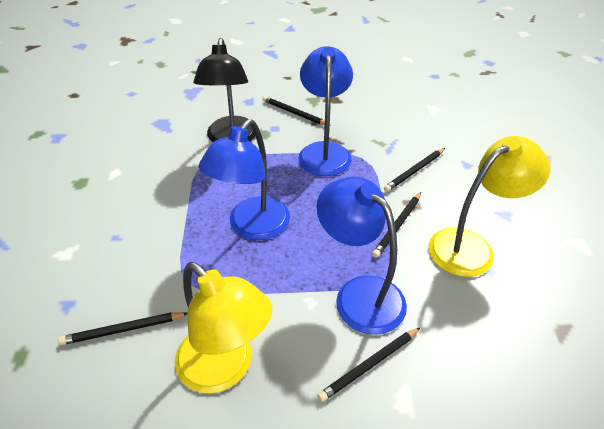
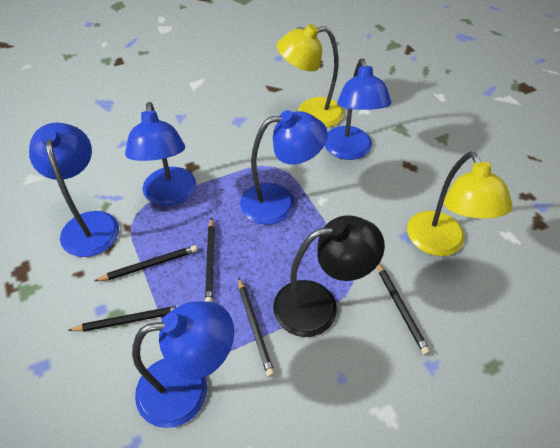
blue lamp: [199,119,290,240] [298,46,353,176] [316,177,407,335] = 3 -> [29,122,119,257] [125,102,196,206] [132,301,234,428] [240,110,328,225] [324,58,391,160] = 5

